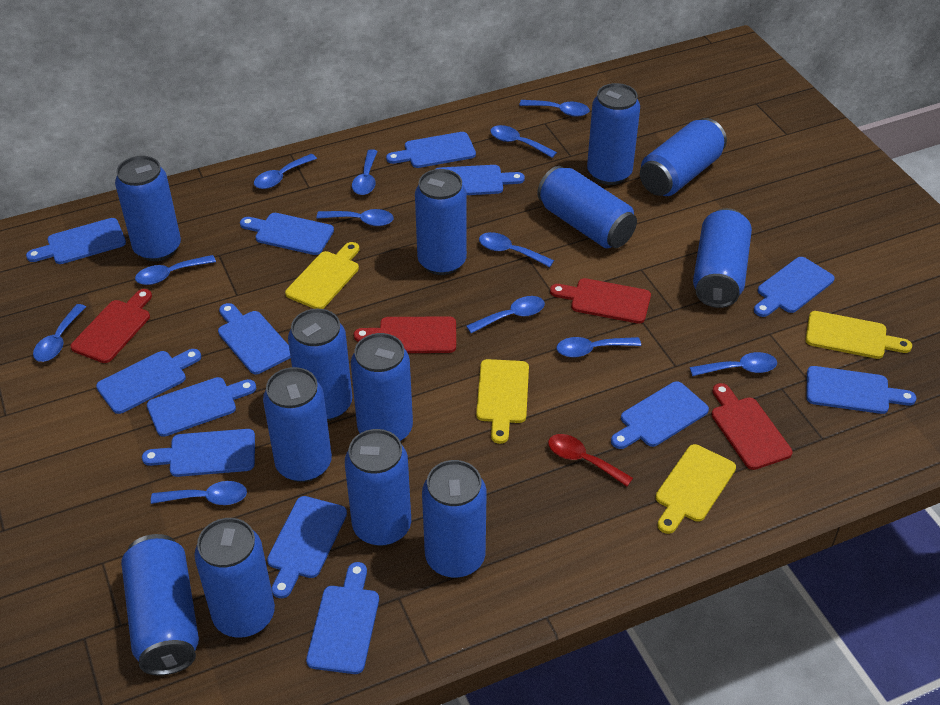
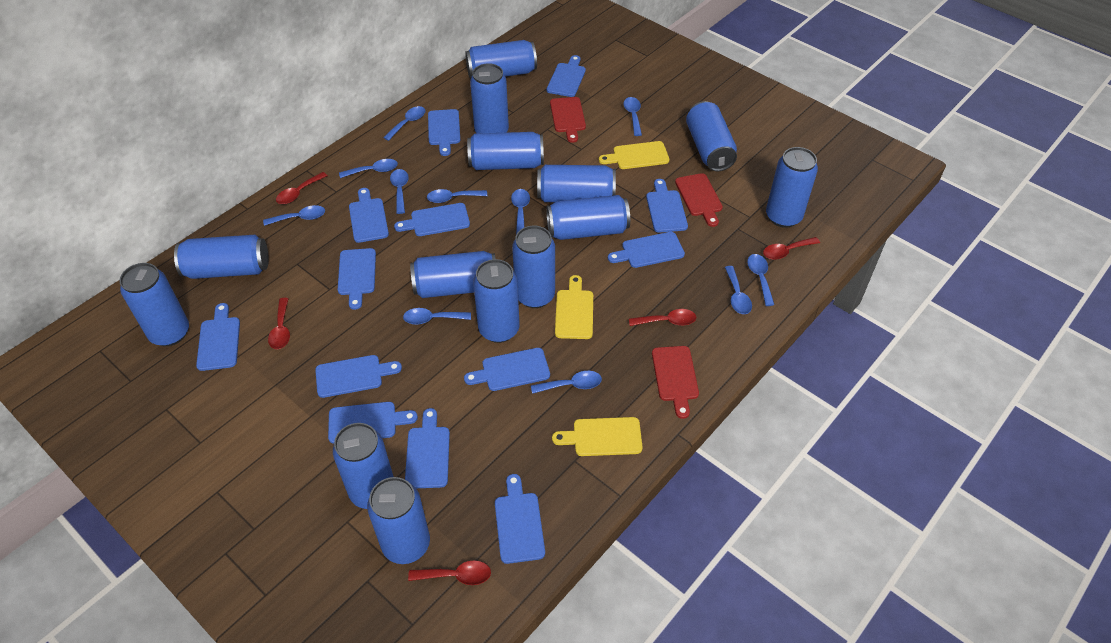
blue can: [115,156,181,261] [121,534,199,675] [194,518,275,638] [263,367,332,482] [288,309,352,421] [345,429,411,546] [351,333,413,442] [415,169,467,275] [422,460,487,578] [537,166,637,248] [587,83,640,185] [640,118,727,196] [693,208,752,308] = 13 -> [119,263,189,346] [174,235,269,279] [333,423,394,509] [367,477,430,564] [410,251,496,298] [465,40,537,78] [467,132,544,170] [470,63,509,133] [473,259,520,343] [512,226,555,308] [537,165,616,202] [546,195,630,240] [686,101,737,171] [766,147,818,228] = 14
blue spoon: [33,304,86,362] [135,255,216,285] [151,481,247,505] [254,154,317,189] [316,209,394,226] [352,149,378,195] [466,296,545,333] [479,232,554,267] [490,125,557,158] [519,100,589,117] [557,337,641,358] [690,352,777,376] = 12 -> [263,205,325,226] [339,159,398,178] [383,106,426,141] [390,169,409,214] [403,308,471,325] [427,189,487,203] [511,189,530,234] [531,371,602,394] [623,97,642,136] [725,266,752,314] [747,254,774,306] = 11
red cutting board: [70,289,152,363] [354,316,456,353] [550,278,651,324] [711,383,792,470] = 4 -> [550,97,586,143] [652,346,699,419] [675,173,723,227] = 3
red spoon: [548,434,633,487] = 1 -> [268,298,290,349] [276,172,327,204] [408,560,491,585] [629,309,696,326] [763,237,820,260] = 5
yellow cutting board: [285,242,359,309] [476,359,529,444] [656,444,736,534] [805,311,912,359] = 4 -> [552,417,642,456] [555,275,593,339] [599,141,669,169] = 3

